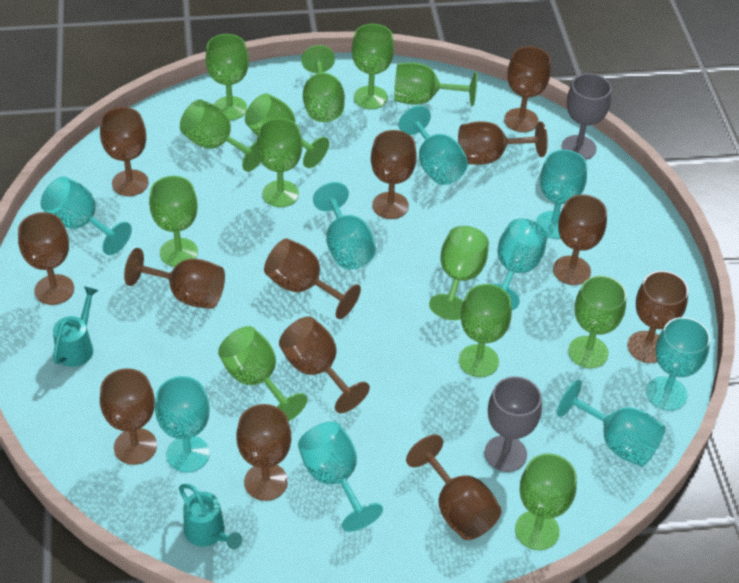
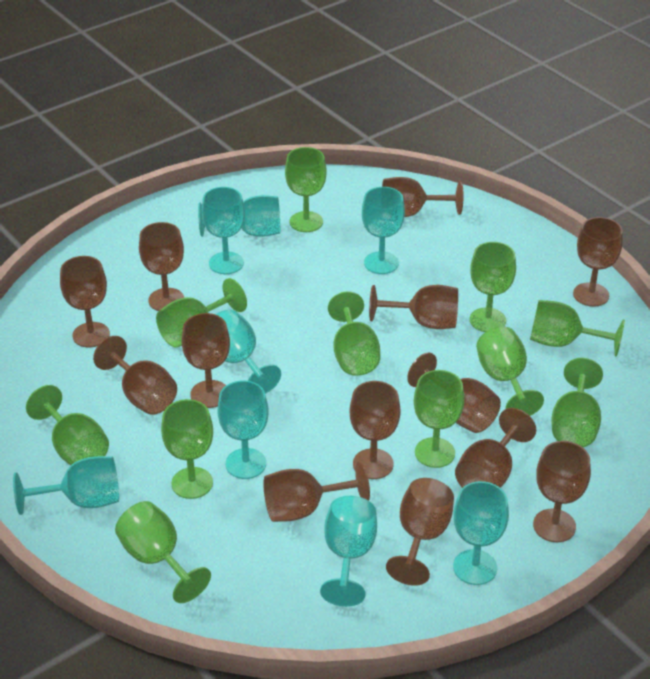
green goblet: [149,176,198,267] [180,100,261,172] [206,34,249,120] [218,326,307,422] [245,93,329,168] [257,118,302,207] [301,45,345,122] [352,24,394,109] [394,63,477,106] [429,226,489,320] [459,284,512,377] [515,453,577,550] [568,276,627,368] = 13 -> [26,385,109,465] [115,501,211,603] [156,278,247,348] [161,399,213,499] [285,147,327,232] [328,291,380,376] [414,370,464,468] [470,242,516,332] [476,326,544,416] [530,300,625,357] [552,358,603,447] = 11
grey goblet: [485,376,542,472] [562,73,612,160] = 2 -> none = 0
turquoise goblet: [41,177,132,255] [155,376,210,472] [298,421,383,532] [313,182,376,269] [398,106,468,185] [491,219,547,310] [536,150,587,239] [557,380,665,467] [646,317,710,411] = 9 -> [13,456,119,515] [198,195,280,237] [202,187,245,274] [215,310,281,394] [217,380,269,479] [320,496,377,607] [362,187,405,274] [453,481,509,585] = 8
turquoise watering can: [53,286,98,367] [179,484,242,549] = 2 -> none = 0

